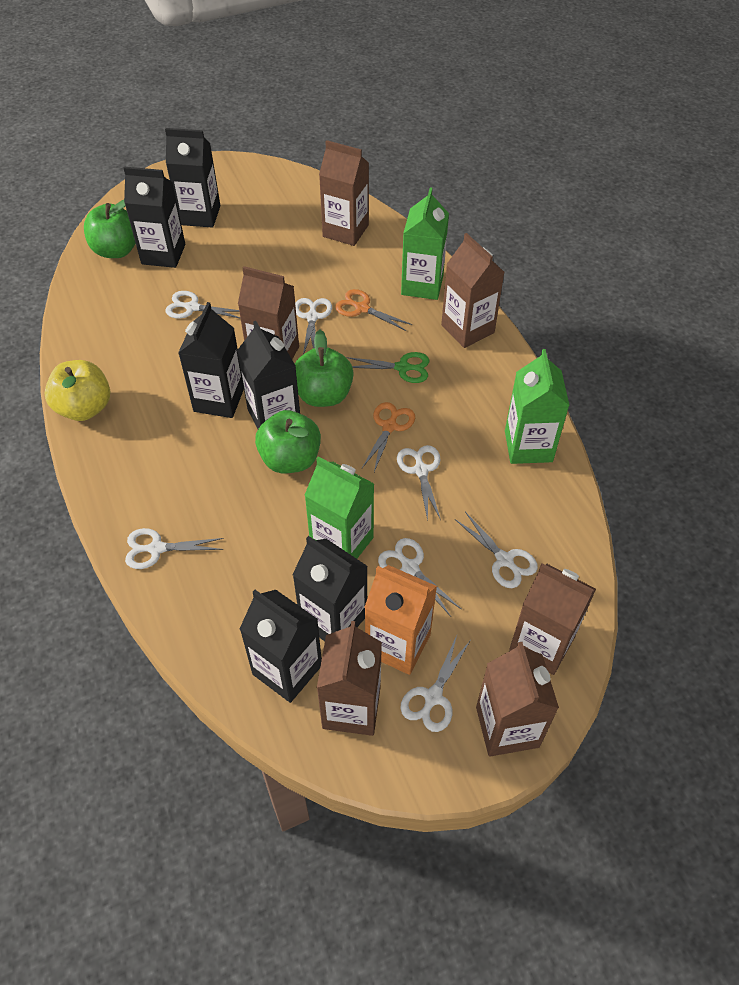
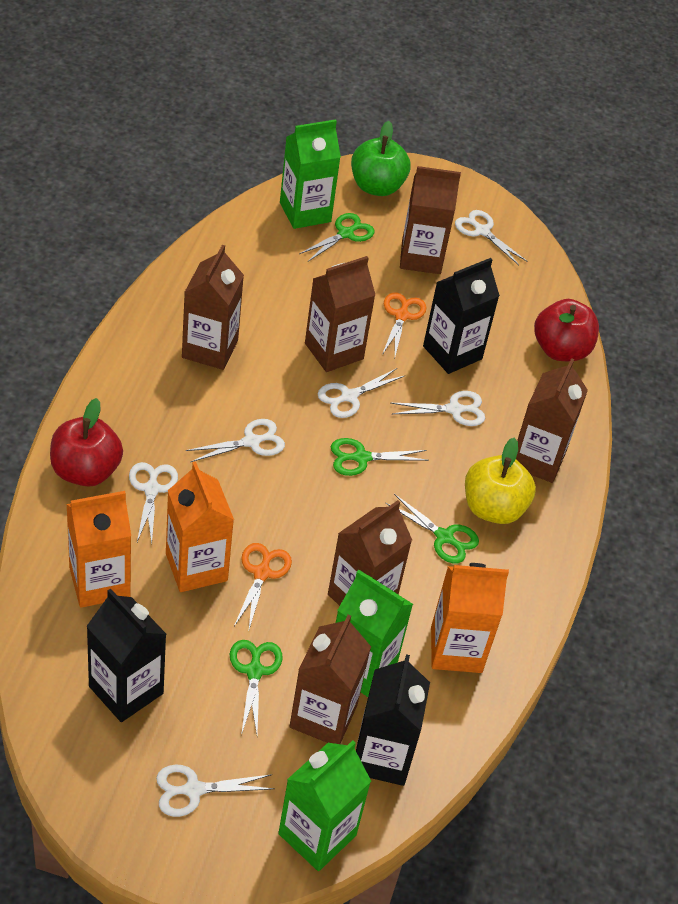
black carton: [124,167,185,268] [165,128,220,228] [178,302,244,418] [237,321,300,429] [240,590,322,703] [293,536,368,641] = 6 -> [86,589,167,722] [356,654,430,786] [423,258,500,374] = 3
green apple: [84,200,136,258] [255,410,321,473] [295,330,354,407] = 3 -> [351,121,410,196] = 1
green scissors: [347,352,430,383] = 1 -> [230,640,283,735] [299,213,374,261] [331,438,429,476] [386,494,479,563] = 4
orange carton: [364,565,437,675] = 1 -> [66,491,131,608] [166,462,234,592] [431,563,509,673] = 3
red apple: none = 0 -> [50,398,123,487] [534,299,599,361] = 2
white scissors: [125,528,224,569] [165,291,241,319] [295,298,332,354] [378,538,461,617] [397,445,441,521] [400,635,470,732] [455,512,538,588] = 7 -> [129,462,178,544] [156,765,275,817] [186,419,285,462] [318,368,406,418] [391,391,485,426] [455,210,527,265] = 6

